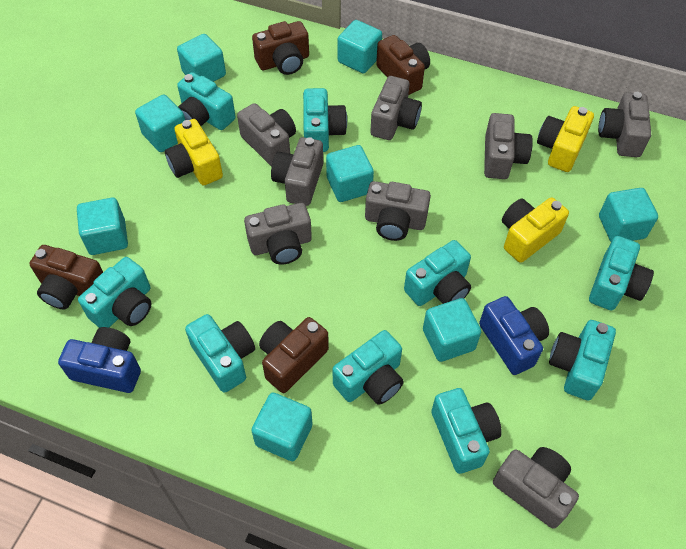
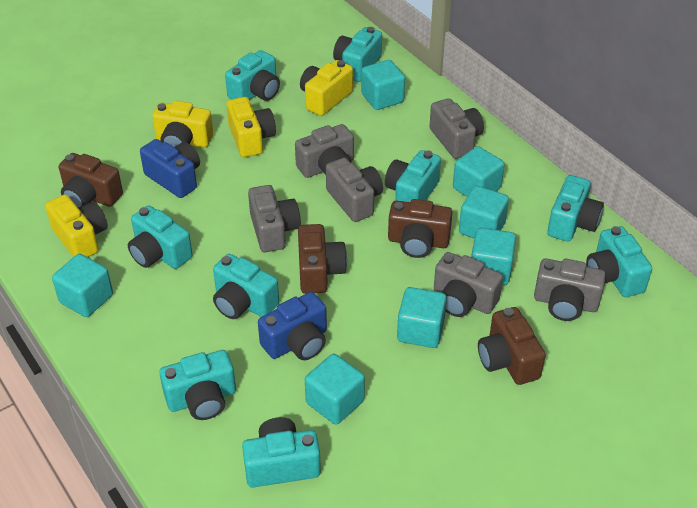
grey camera: [237,103,296,166] [244,203,312,265] [271,137,323,206] [365,181,431,241] [370,76,422,140] [484,113,533,179] [493,447,579,529] [598,92,651,157] = 8 -> [248,185,301,252] [295,124,354,178] [326,158,383,222] [429,98,484,159] [434,252,503,317] [534,258,606,321] = 6
turquoise cube: [77,198,128,255] [135,95,185,152] [177,34,226,82] [251,392,312,461] [326,145,374,202] [338,20,382,73] [423,298,481,362] [599,188,658,241] = 8 -> [52,254,113,317] [305,354,365,425] [361,60,405,110] [397,287,447,348] [453,146,505,197] [459,186,509,239] [471,228,516,285] = 7
yellow camera: [165,119,223,186] [502,197,569,263] [537,106,594,172] = 3 -> [45,195,108,257] [152,101,213,147] [226,97,276,157] [300,60,353,116] = 4

